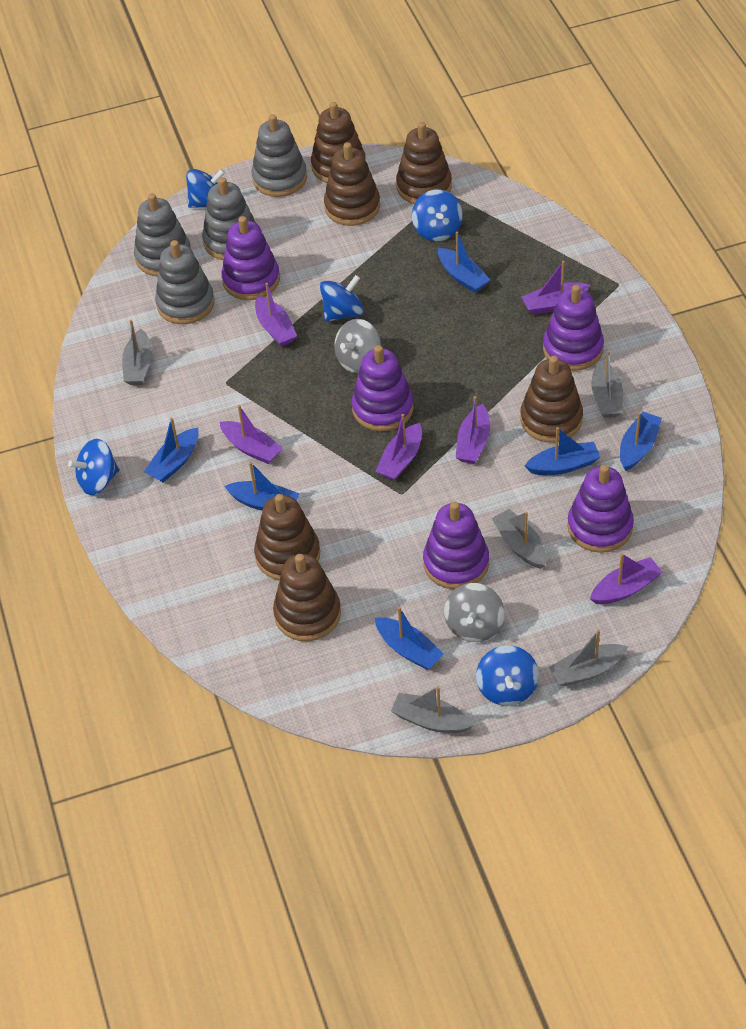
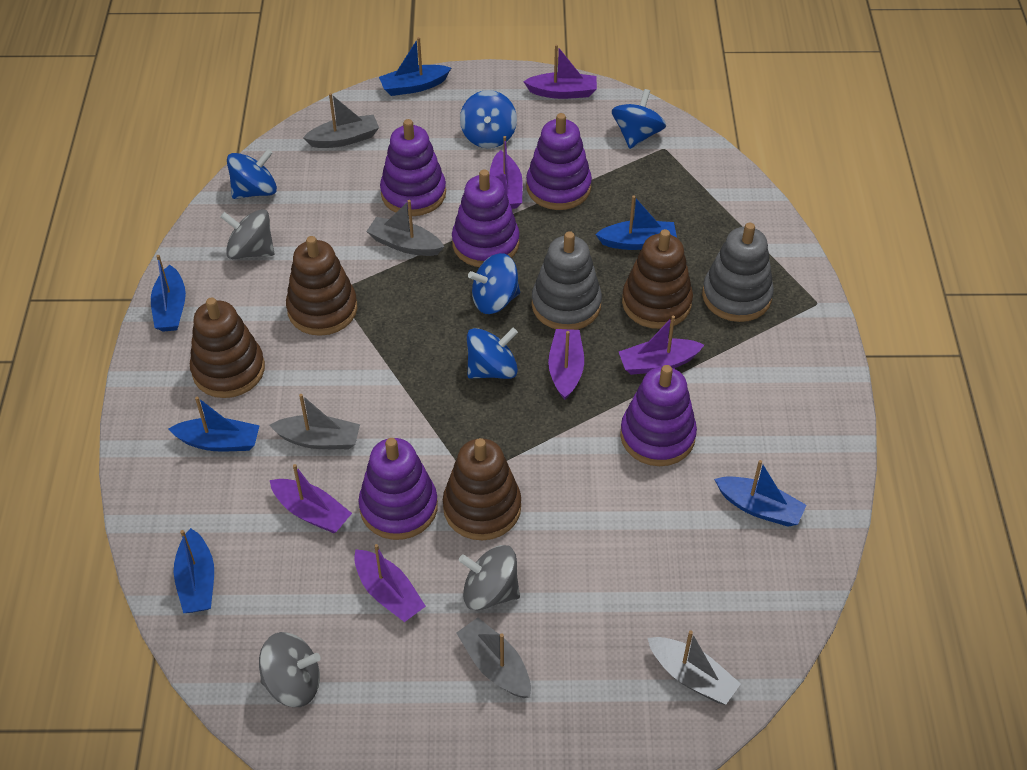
brown stacking toy: [254,494,320,581] [273,554,341,641] [311,102,366,183] [324,142,380,226] [396,122,452,204] [520,356,583,443] = 6 -> [190,297,265,398] [286,236,357,336] [443,438,521,540] [622,229,693,329] = 4
grey spinning top: [334,319,381,373] [444,583,505,642] = 2 -> [220,209,274,259] [259,632,321,707] [459,545,520,611] = 3
grey stacking toy: [134,193,191,277] [155,240,215,324] [202,177,257,260] [251,114,307,197] = 4 -> [532,231,602,330] [702,223,774,322] = 2

